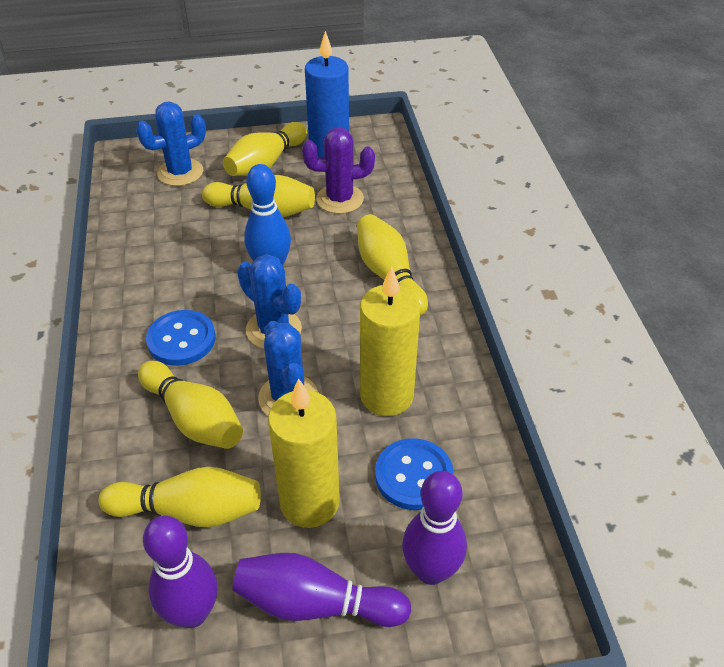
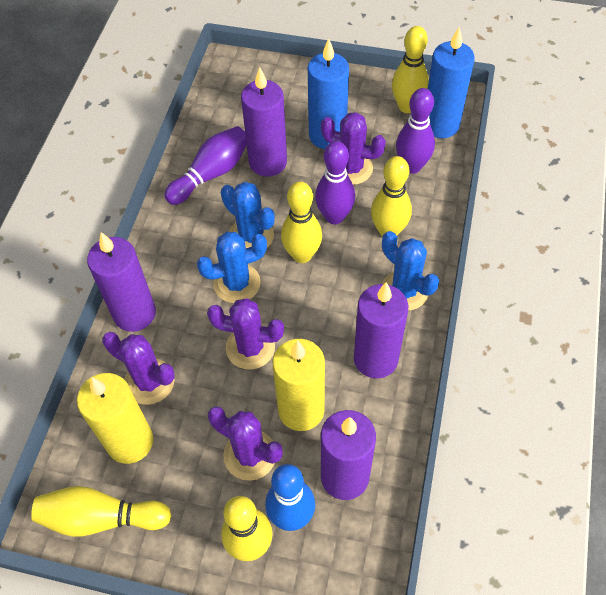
blue button: [146,310,215,366] [375,438,454,510] = 2 -> none = 0
blue candle: [305,31,349,157] = 1 -> [308,39,349,149] [428,27,475,138] = 2
purple cactus: [302,127,375,214] = 1 -> [102,332,175,405] [207,298,284,370] [208,406,283,481] [321,112,386,185] = 4
purple candle: none = 0 -> [87,232,156,332] [241,67,287,176] [321,410,376,500] [354,282,408,378] = 4

